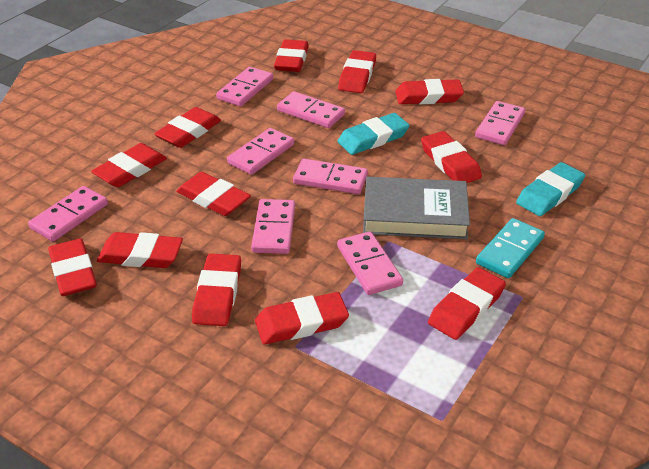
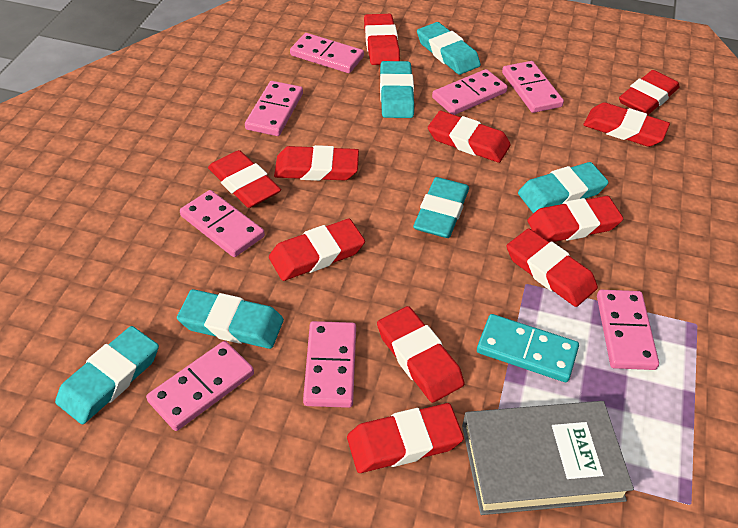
red eraser: [48,238,97,296] [91,143,167,187] [97,232,183,268] [154,107,221,148] [176,172,251,216] [192,253,241,326] [255,292,349,345] [274,39,309,72] [338,50,376,93] [395,79,464,104] [421,131,482,183] [428,267,506,340] = 12 -> [208,150,281,208] [269,219,365,281] [274,145,359,181] [347,403,464,473] [364,14,400,65] [377,306,465,403] [428,111,511,163] [507,228,598,307] [527,196,623,242] [583,102,670,147] [619,70,679,115] = 11
turquoise eraser: [337,113,410,155] [516,162,585,216] = 2 -> [55,326,159,424] [177,289,284,349] [380,61,414,118] [413,177,469,238] [417,22,481,75] [518,162,609,213] = 6

